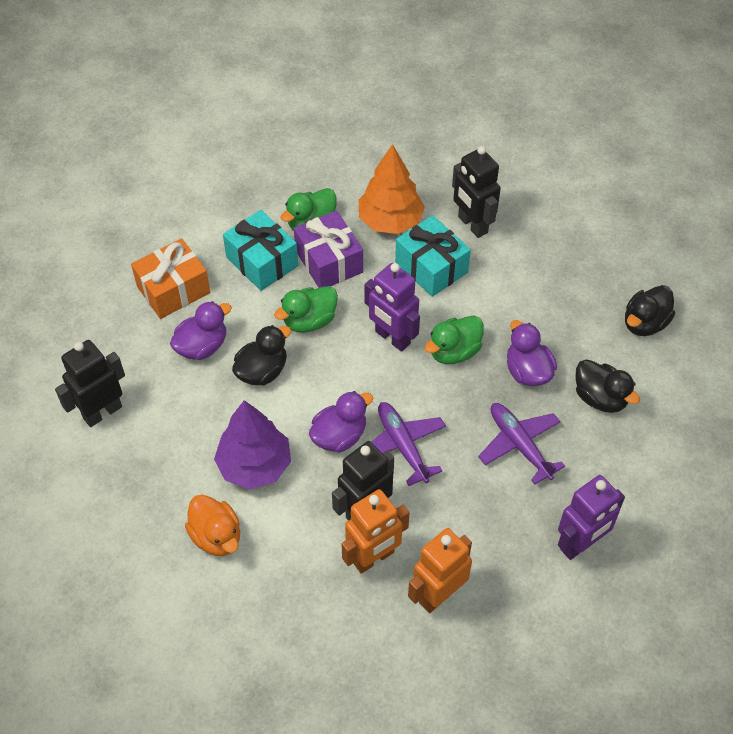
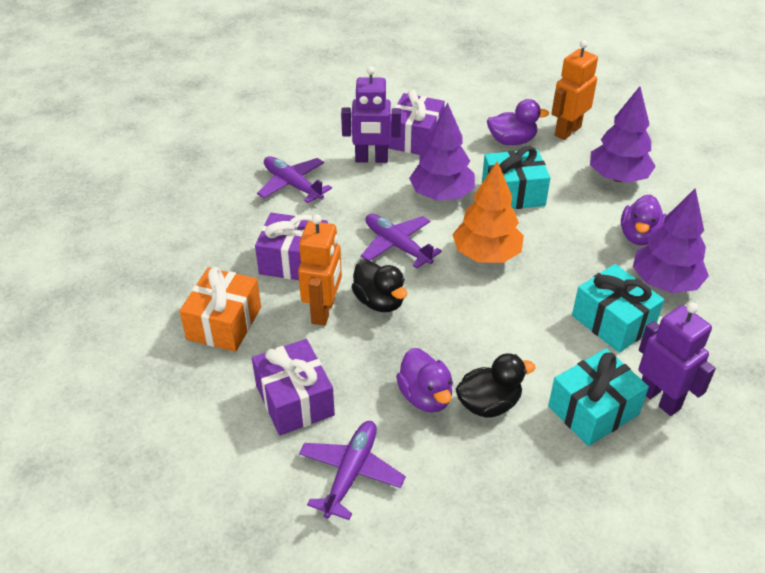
black duck: [232,325,291,386] [575,359,640,413] [625,285,675,336] = 3 -> [352,259,407,312] [456,353,536,418] = 2
black robot: [55,340,125,427] [332,441,394,521] [452,146,501,238] = 3 -> none = 0
green duck: [274,286,338,332] [281,188,337,231] [425,316,484,364] = 3 -> none = 0
orange duck: [185,494,240,556] = 1 -> none = 0
purple gift: [294,210,363,288] = 1 -> [252,339,335,436] [255,213,328,280] [388,90,445,155] = 3
purple plane: [372,402,446,486] [478,403,565,484] = 2 -> [257,156,332,203] [299,421,406,520] [361,214,442,269] = 3
purple tree: [214,400,291,490] = 1 -> [409,103,475,201] [590,86,656,183] [633,188,709,293] = 3
turquoise gift: [223,210,298,291] [395,215,471,297] = 2 -> [482,146,551,209] [548,348,649,446] [572,264,664,353] = 3

